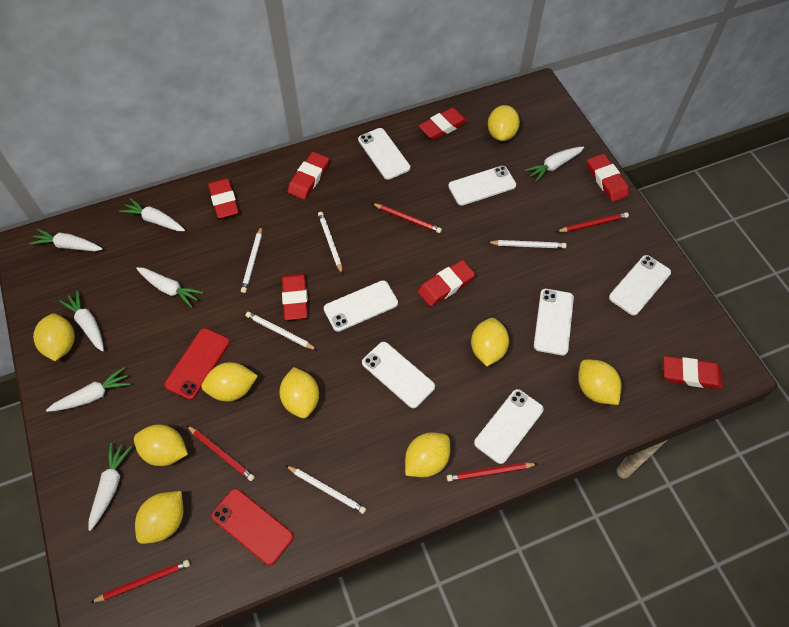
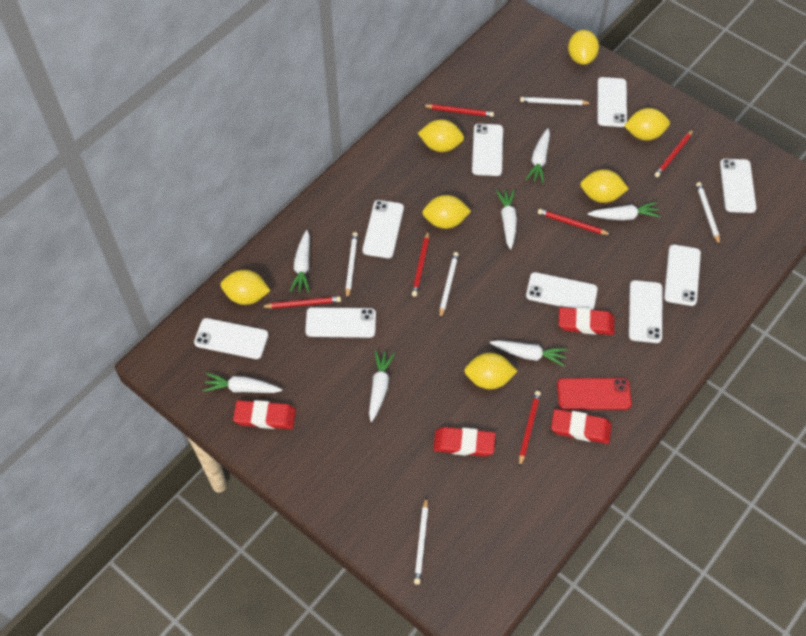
red eraser: [208,178,239,219] [282,274,308,320] [288,152,329,200] [418,260,475,307] [419,107,468,140] [587,154,629,202] [664,356,723,389] = 7 -> [233,400,296,429] [433,427,495,457] [551,409,612,444] [559,307,615,335] = 4
red pencil: [90,560,190,603] [187,426,255,481] [372,203,442,233] [447,462,537,481] [556,212,629,232] = 5 -> [261,296,341,309] [412,230,429,297] [422,104,494,117] [519,391,541,468] [538,209,611,235] [654,129,694,177] = 6
red phone: [164,328,230,400] [211,488,294,566] = 2 -> [557,378,632,410] = 1
white phone: [324,280,398,332] [358,128,410,180] [362,342,435,408] [448,166,516,206] [474,389,544,464] [534,289,574,355] [609,255,671,315] = 7 -> [194,318,269,359] [305,307,376,338] [362,200,404,258] [472,124,503,176] [526,272,598,310] [597,77,627,127] [629,280,662,343] [664,245,701,306] [720,159,756,213] = 9
yellow lemon: [33,313,75,361] [134,424,188,466] [135,491,183,544] [201,362,258,402] [279,367,319,418] [405,432,450,478] [471,318,509,366] [488,105,520,141] [578,359,622,405] = 9 -> [221,270,270,305] [418,119,464,152] [422,195,471,229] [464,353,517,389] [568,30,599,65] [580,169,629,203] [624,108,670,141] = 7

